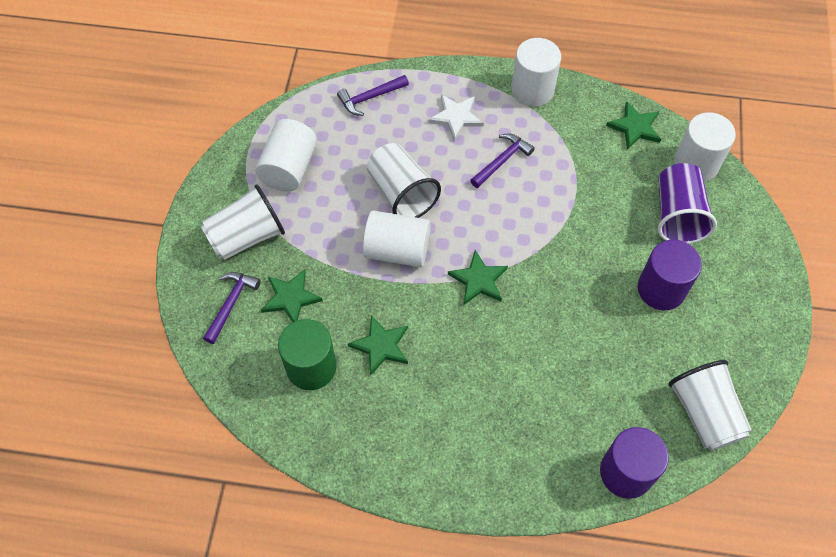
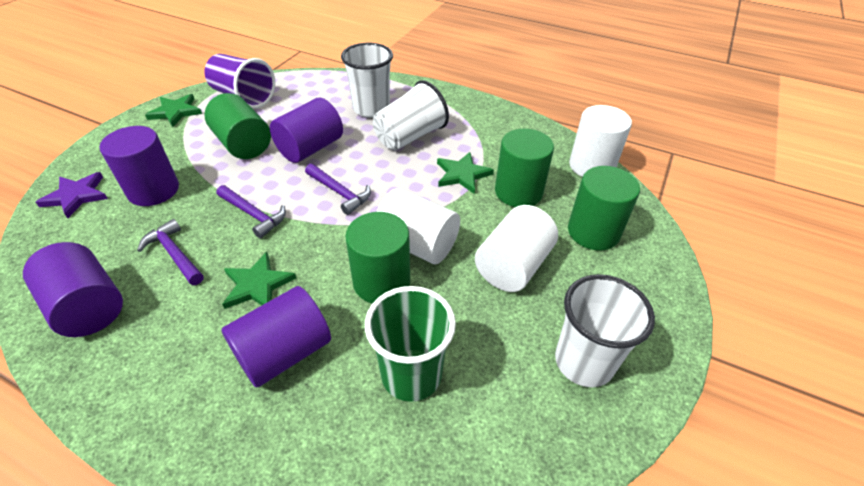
green cup: none = 0 -> [365,286,456,402] = 1
green cylinder: [278,319,336,390] = 1 -> [204,93,271,159] [345,212,410,303] [495,129,554,207] [568,166,640,251] = 4
green star: [261,269,323,322] [348,315,408,376] [448,250,508,305] [606,101,661,150] = 4 -> [145,94,202,127] [222,252,296,309] [437,152,494,194] = 3
purple cylinder: [600,427,669,499] [638,240,702,310] = 2 -> [23,242,123,337] [100,126,179,206] [221,286,331,388] [270,98,343,163] = 4
purple star: none = 0 -> [36,172,108,218] = 1
white cylinder: [255,119,317,191] [363,210,431,267] [511,38,561,107] [674,112,736,182] = 4 -> [377,188,460,264] [475,205,558,292] [569,105,632,177] = 3
white star: [428,94,484,141] = 1 -> none = 0

